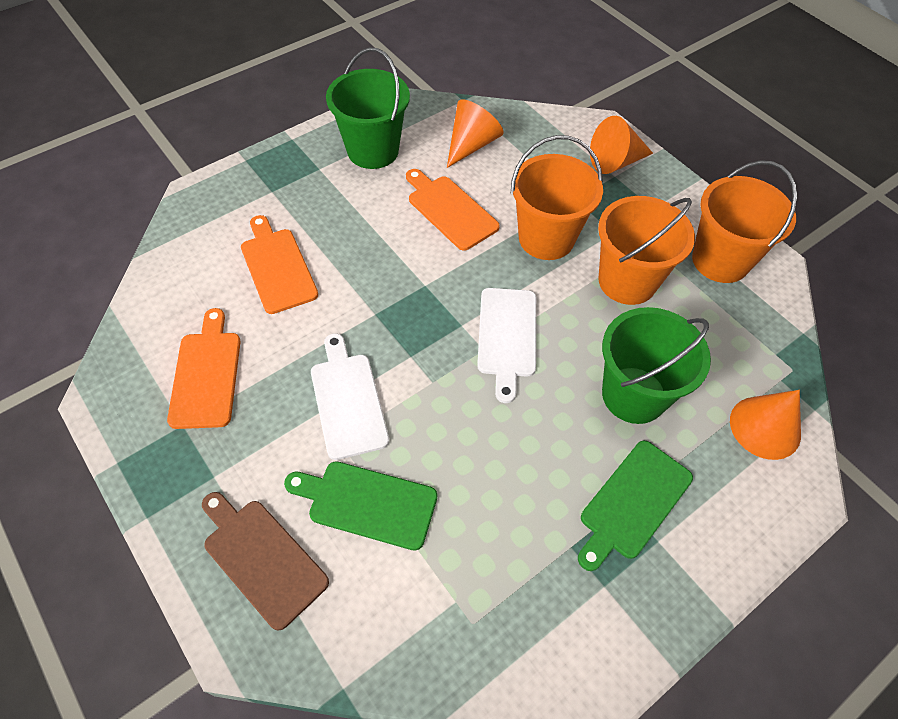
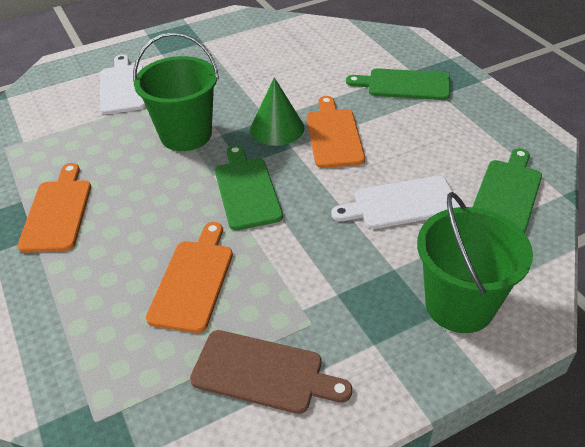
green cone: none = 0 -> [250,77,304,146] = 1
green cutting board: [284,461,437,551] [578,440,693,571] = 2 -> [215,145,283,230] [346,68,450,100] [473,148,542,233] = 3
orange bucket: [511,135,603,260] [598,196,695,305] [692,160,797,283] = 3 -> none = 0
orange cone: [447,99,504,168] [590,116,653,174] [730,390,801,460] = 3 -> none = 0

